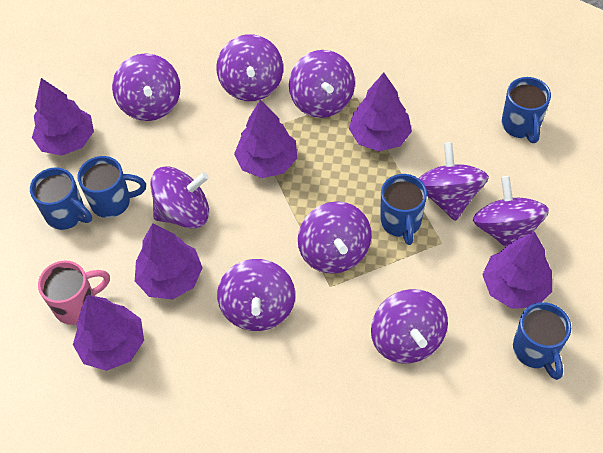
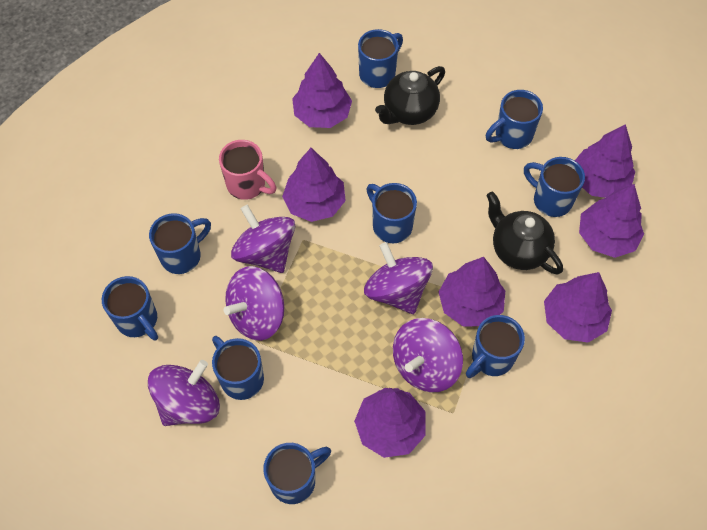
black teapot: none = 0 -> [375,66,445,125] [486,191,563,275] = 2
blue mug: [30,168,92,230] [77,156,146,218] [380,174,427,245] [502,77,551,143] [513,302,571,380] = 5 -> [102,276,158,340] [149,213,211,274] [212,336,264,400] [263,443,331,504] [358,29,403,88] [366,183,417,243] [466,315,525,378] [486,90,543,149] [524,157,585,217] = 9
purple spinning top: [112,53,181,121] [150,167,209,229] [216,34,283,101] [217,259,295,331] [289,50,355,118] [298,201,372,274] [371,289,448,364] [419,142,489,221] [473,176,549,247] = 9 -> [148,360,220,426] [224,266,284,341] [231,205,295,273] [364,242,433,314] [393,318,463,393] = 5
purple tree: [32,78,94,156] [73,295,144,371] [135,223,203,300] [234,99,297,178] [349,73,412,152] [482,232,552,309] = 6 -> [282,148,346,222] [292,53,352,128] [354,388,425,458] [438,257,505,327] [544,272,612,343] [575,124,635,198] [579,184,644,258] = 7

